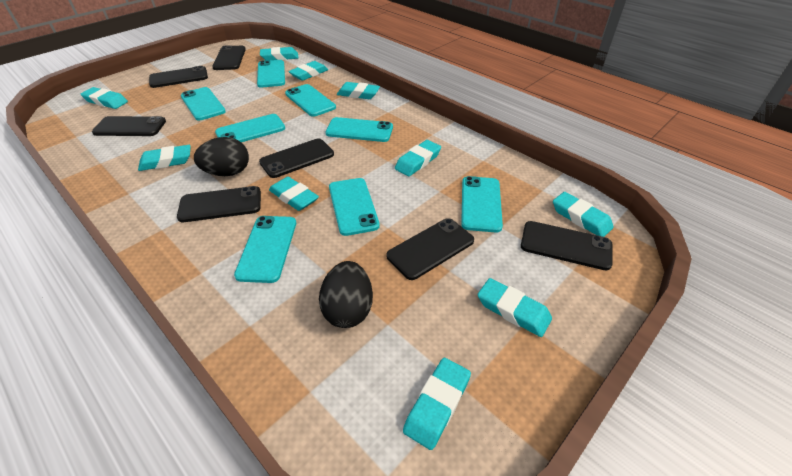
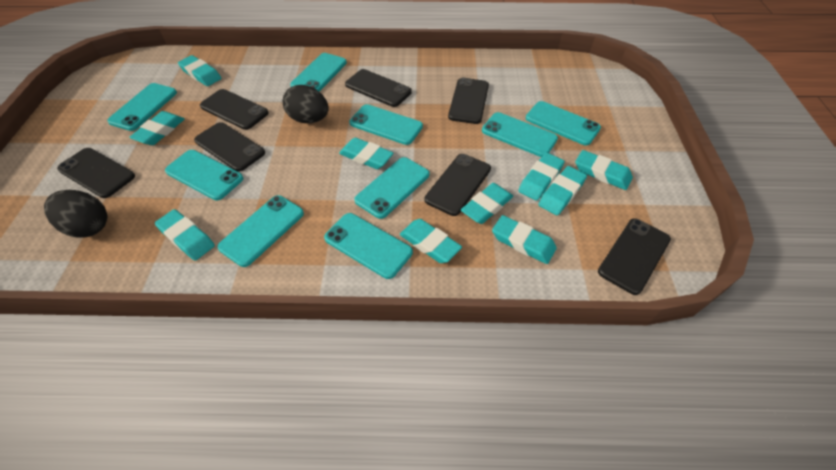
turquoise phone: [181,87,226,120] [215,114,285,142] [234,216,296,283] [257,60,285,88] [285,84,336,117] [326,117,393,142] [329,178,380,236] [461,176,503,232] = 8 -> [107,83,177,131] [165,150,243,200] [217,195,304,267] [290,53,347,92] [324,213,413,279] [350,104,423,145] [354,157,429,219] [482,112,558,157] [526,101,601,145] = 9

